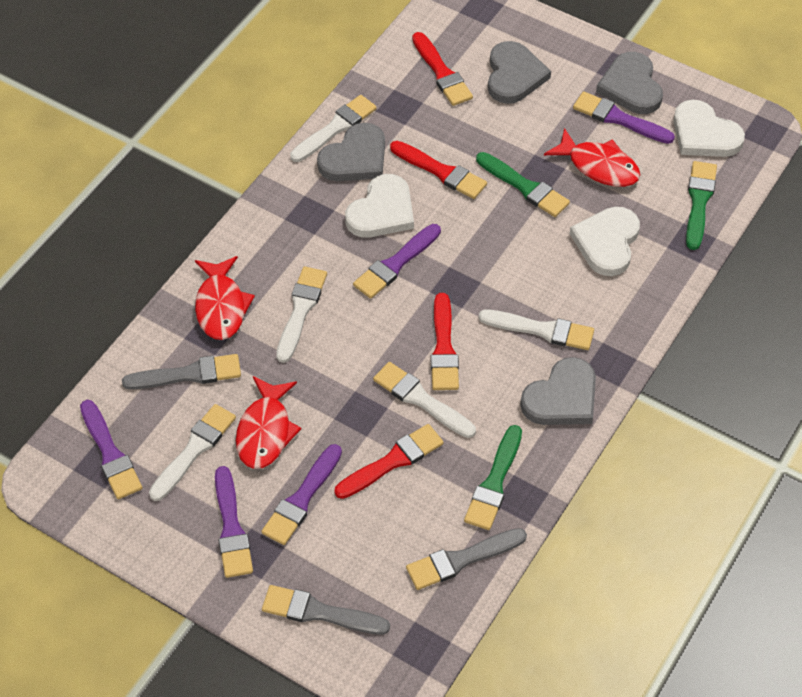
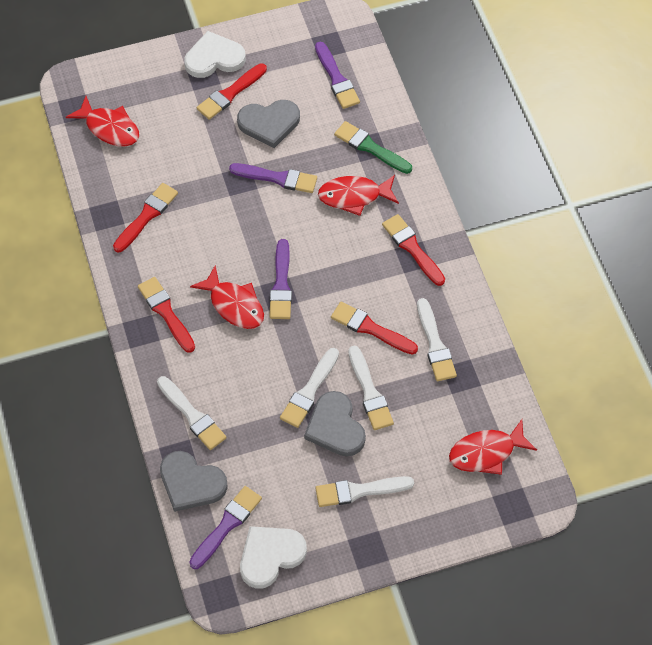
green brush: [464,425,522,530] [476,152,570,217] [686,161,717,250] = 3 -> [334,121,412,174] = 1
grey brush: [122,354,241,389] [262,585,390,635] [406,528,527,590] = 3 -> none = 0
grey heart: [317,123,385,181] [488,41,551,104] [520,357,596,425] [596,52,663,114] = 4 -> [160,451,228,512] [237,100,300,148] [304,391,366,456] = 3
purple brush: [80,400,142,499] [215,466,253,578] [261,444,342,545] [353,224,441,299] [573,91,675,144] = 5 -> [189,486,262,569] [229,163,317,193] [269,239,292,319] [315,42,360,109] = 4
red brush: [335,424,444,499] [390,141,487,199] [412,32,473,106] [431,293,459,390] = 4 -> [113,183,178,252] [138,277,195,353] [197,63,267,120] [331,302,418,355] [382,214,445,286] = 5
red fish: [195,256,255,340] [236,376,301,469] [544,128,641,187] = 3 -> [66,96,139,147] [190,266,264,329] [318,175,399,216] [449,419,537,475] = 4
white heart: [345,174,414,238] [569,207,640,276] [674,100,745,157] = 3 -> [184,31,246,78] [240,526,307,589] = 2

